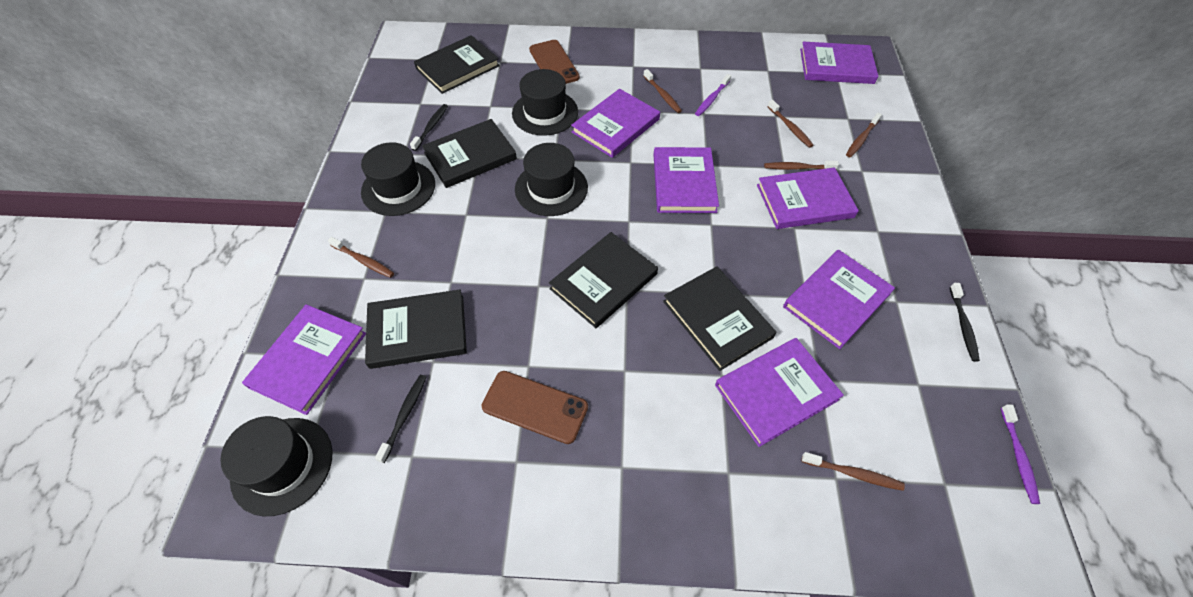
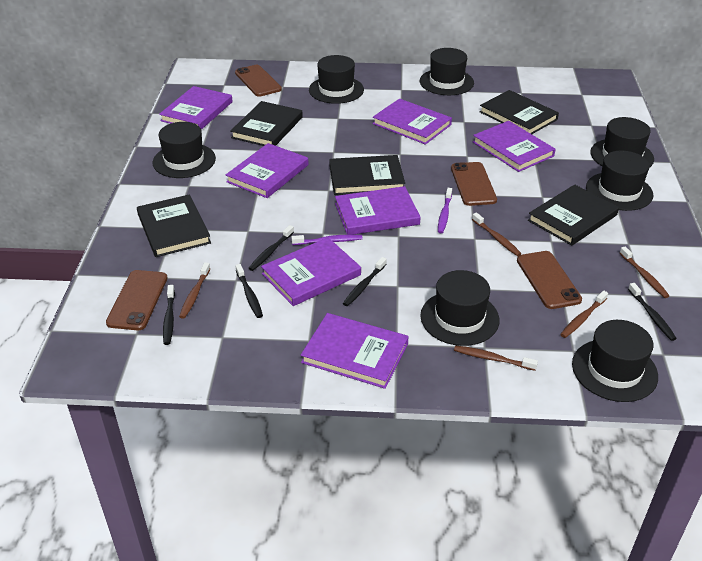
black hat: [220,416,332,516] [361,142,435,216] [512,69,578,136] [515,143,588,216] = 4 -> [153,122,216,178] [309,55,364,104] [420,48,474,95] [420,270,499,346] [572,320,658,402] [586,151,654,211] [590,117,654,168] = 7
black toothbrush: [375,375,426,463] [410,104,448,151] [950,283,980,362] = 3 -> [163,285,175,345] [235,264,263,318] [248,225,294,271] [343,257,386,306] [628,283,677,341] = 5
brown phone: [481,371,588,444] [529,40,580,84] = 2 -> [106,270,168,330] [235,65,282,97] [451,162,497,206] [517,251,582,309] = 4
brown toothbrush: [328,237,394,278] [643,69,682,113] [764,161,839,170] [767,100,813,148] [802,452,905,491] [846,113,882,157] = 6 -> [179,262,211,319] [454,345,538,371] [472,213,521,256] [560,290,608,338] [620,246,669,298] = 5

